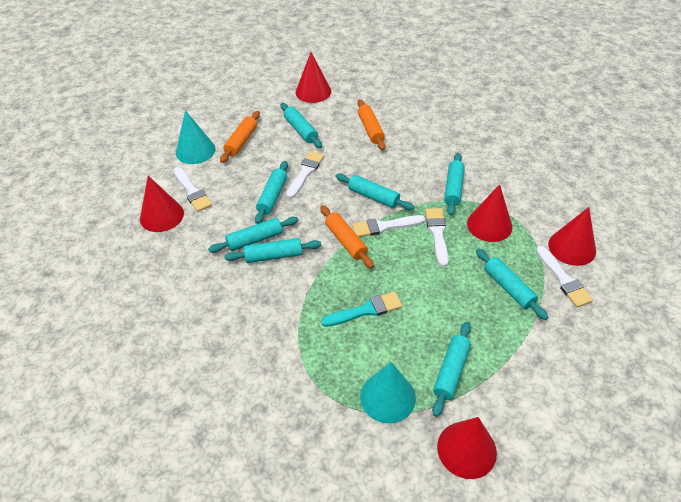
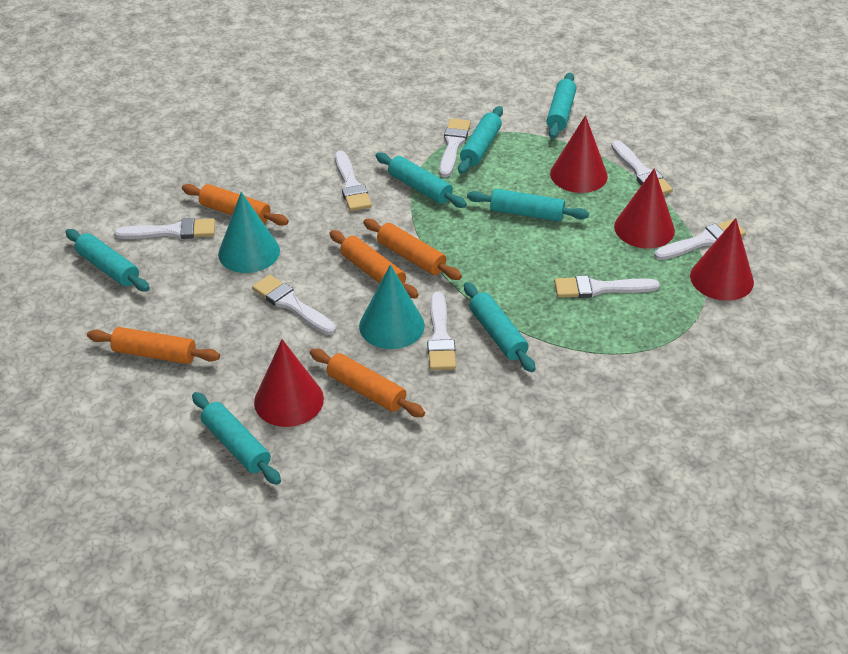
orange rolling pin: [220,111,260,163] [320,205,374,269] [358,99,385,151] = 3 -> [87,327,220,364] [182,184,289,226] [310,349,425,417] [330,230,419,299] [363,219,462,280] = 5
red cone: [140,176,184,232] [295,52,331,103] [437,417,497,479] [467,184,512,242] [548,207,596,266] = 5 -> [254,339,324,427] [550,115,608,193] [614,168,675,248] [690,218,754,301] = 4
turquoise brush: [321,292,402,327] = 1 -> none = 0
turquoise rolling pin: [208,217,298,253] [224,238,321,263] [255,161,288,224] [281,103,322,148] [336,173,414,210] [432,322,471,417] [444,153,465,216] [476,248,548,320] = 8 -> [66,229,150,292] [192,392,281,485] [376,152,467,208] [458,106,503,174] [464,282,536,372] [467,189,589,222] [547,72,576,139] = 7
white brush: [174,167,212,212] [286,151,324,199] [352,215,425,237] [425,208,448,267] [536,246,593,307] = 5 -> [114,218,215,239] [252,275,336,335] [335,151,372,211] [427,292,456,370] [439,118,471,177] [554,275,660,298] [611,140,673,195] [654,219,746,260] = 8

